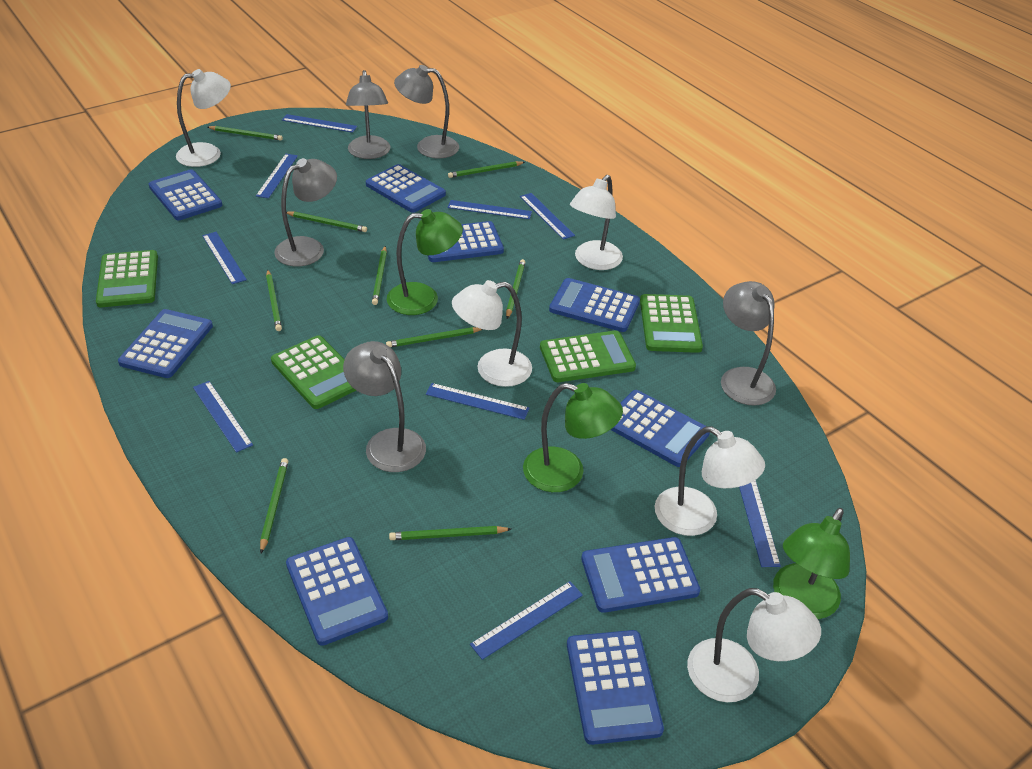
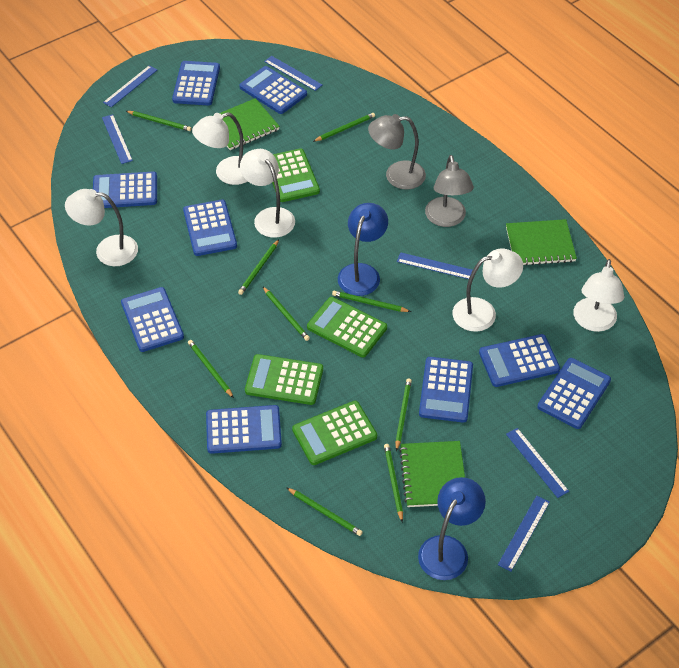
blue lamp: none = 0 -> [338,203,388,296] [418,477,486,580] = 2
blue ruler: [193,381,253,453] [202,232,247,284] [256,154,298,198] [282,114,357,133] [426,383,530,420] [447,200,532,219] [470,581,583,660] [520,193,575,240] [739,480,781,567] = 9 -> [102,114,133,164] [103,65,157,107] [264,56,322,91] [397,252,473,279] [498,496,550,572] [506,428,569,498] = 6
green lamp: [387,209,463,315] [523,383,623,492] [773,508,850,619] = 3 -> none = 0
green notebook: none = 0 -> [220,98,280,150] [399,441,465,507] [506,219,577,266] = 3
grey lamp: [274,158,337,267] [343,341,426,472] [346,70,391,159] [394,65,459,159] [721,281,776,406] = 5 -> [368,114,426,189] [425,155,474,227] = 2

